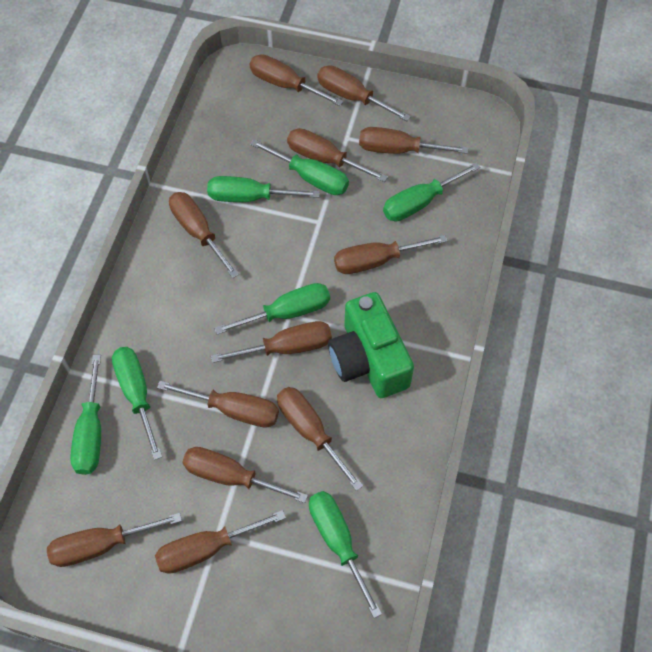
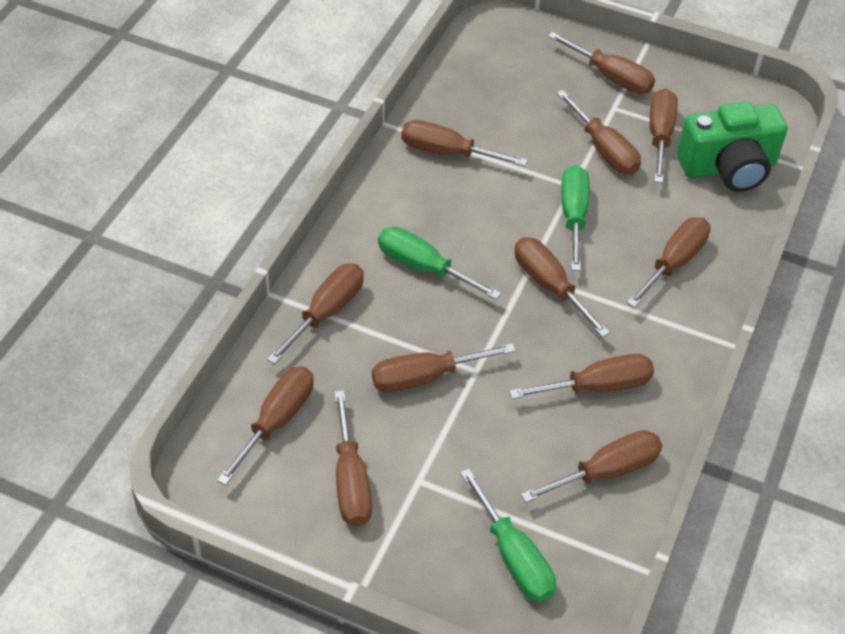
green screwdriver: [70,355,101,475] [112,347,162,460] [207,176,320,202] [214,283,330,335] [250,139,349,195] [309,491,382,618] [383,163,480,221] = 7 -> [378,227,501,300] [460,468,556,602] [561,165,589,271] = 3

